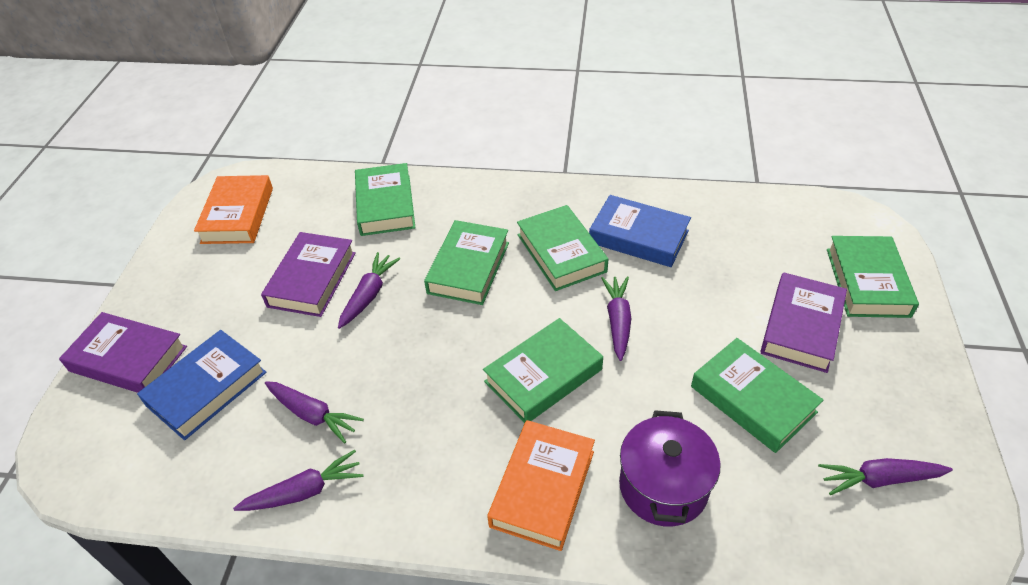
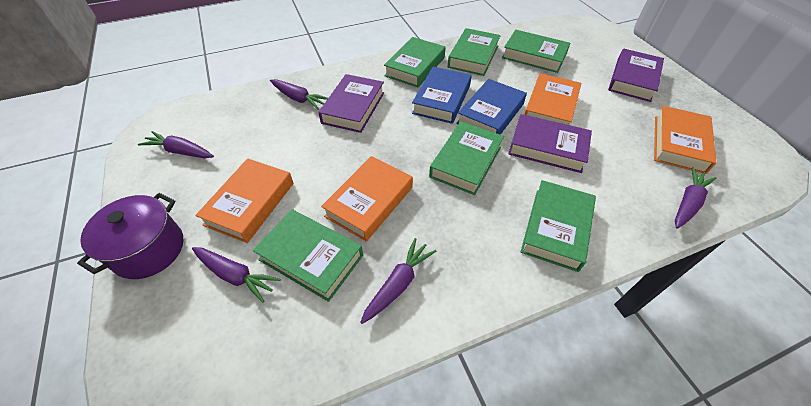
orange book: [194,175,273,244] [487,420,595,551] = 2 -> [195,158,294,243] [321,156,413,241] [524,73,581,125] [654,106,717,174] = 4

